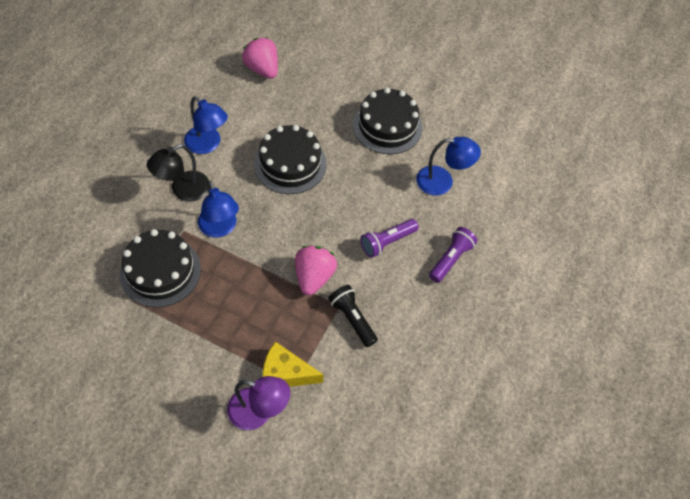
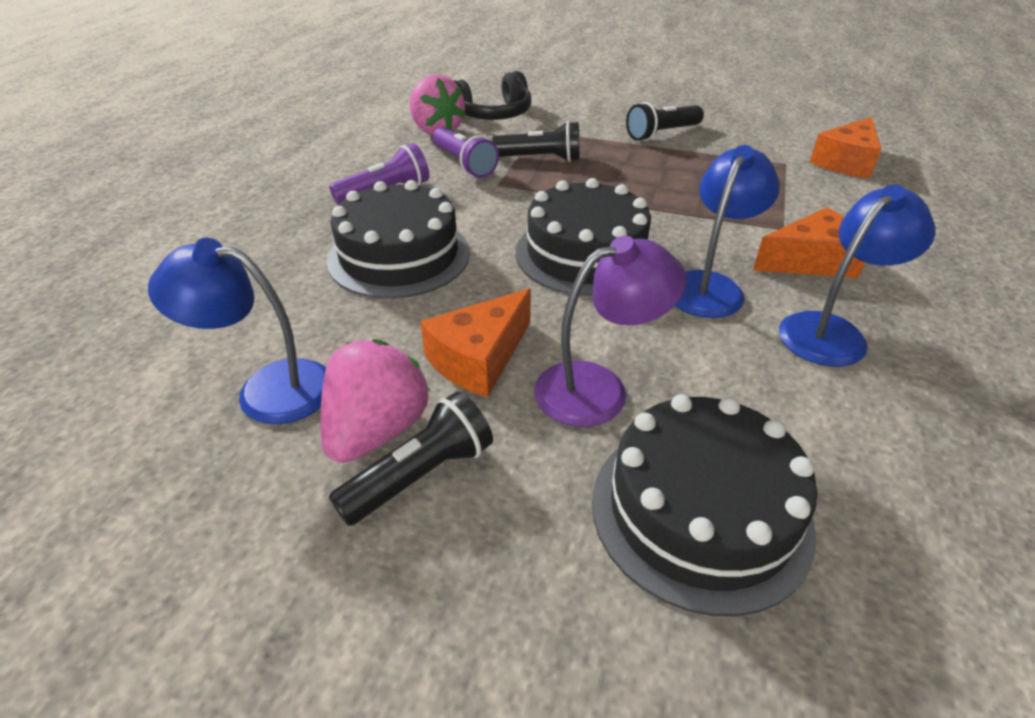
black flashlight: [328,285,378,347] = 1 -> [329,391,493,526] [491,121,580,162] [626,102,704,141] = 3
black headphones: none = 0 -> [453,71,531,120] = 1
black lamp: [147,144,209,201] = 1 -> none = 0
orange cheese: none = 0 -> [420,288,531,397] [753,207,865,278] [810,117,882,179] = 3
yellow cheese: [262,342,324,387] = 1 -> none = 0

